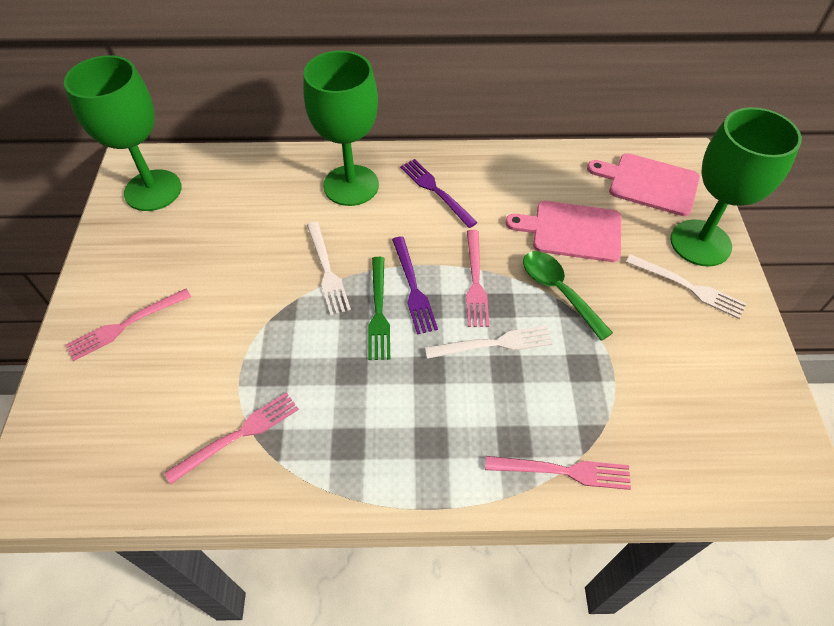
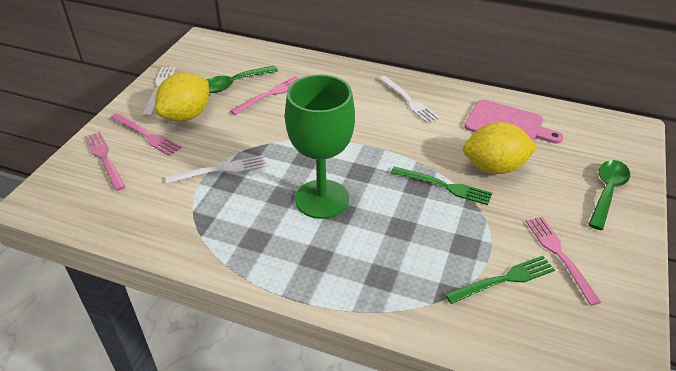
green fork: [368,257,390,360] = 1 -> [391,166,492,205] [445,256,555,304] = 2
green goblet: [64,55,182,211] [303,51,379,206] [670,107,802,267] = 3 -> [285,75,355,219] = 1
green spoon: [523,251,613,341] = 1 -> [207,66,278,93] [588,160,630,230] = 2
pink cutting board: [505,201,621,262] [587,153,700,216] = 2 -> [464,99,563,144] = 1
purple fork: [392,236,438,334] [400,159,478,228] = 2 -> none = 0
yellow lemon: none = 0 -> [155,72,209,121] [463,122,538,174] = 2

